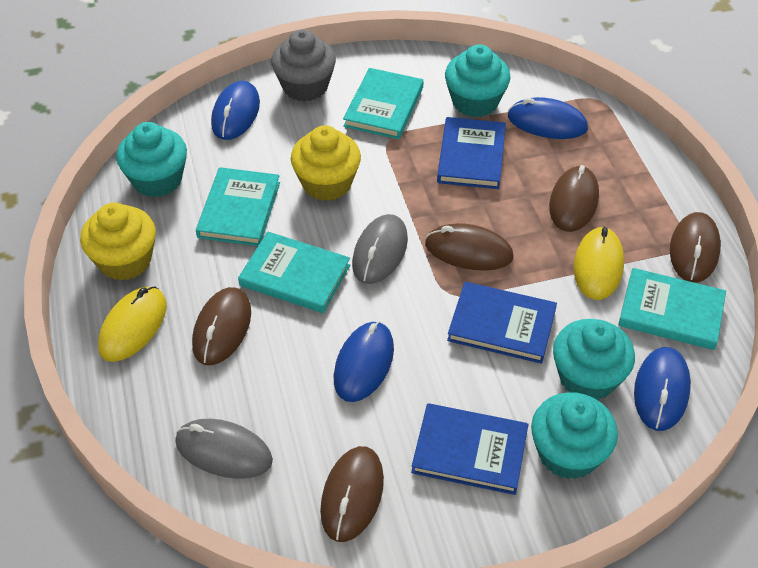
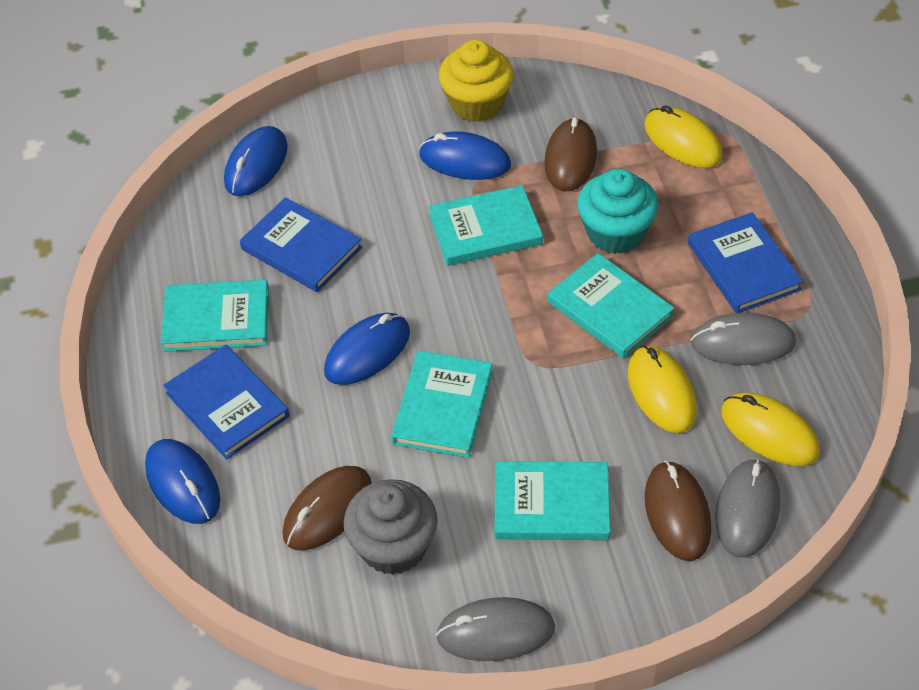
brown mouse: [192,287,251,365] [320,446,384,542] [425,223,514,271] [549,165,599,232] [670,212,721,283] = 5 -> [283,466,372,551] [544,117,597,191] [645,461,711,561] = 3
grey mouse: [175,419,273,479] [352,214,408,284] = 2 -> [436,597,555,661] [690,313,796,365] [715,459,780,558] = 3
turquoise book: [196,167,280,246] [238,232,350,313] [343,68,423,139] [618,268,726,350] = 4 -> [161,280,269,352] [391,350,493,458] [429,185,543,266] [494,461,610,540] [548,253,674,359] = 5
turquoise cupcake: [116,122,187,197] [445,44,511,117] [531,392,618,479] [553,319,635,400] = 4 -> [577,169,658,254] = 1
yellow cupcake: [80,203,156,281] [291,125,361,201] = 2 -> [439,40,514,122] = 1
yellow mouse: [98,287,167,362] [573,227,624,300] = 2 -> [628,346,697,433] [644,105,722,168] [721,392,820,466] = 3

